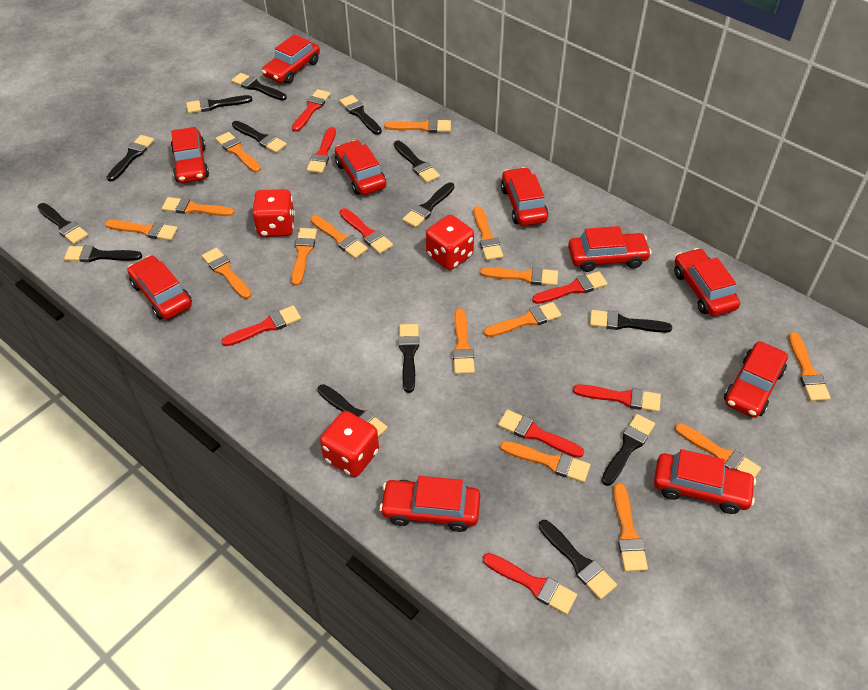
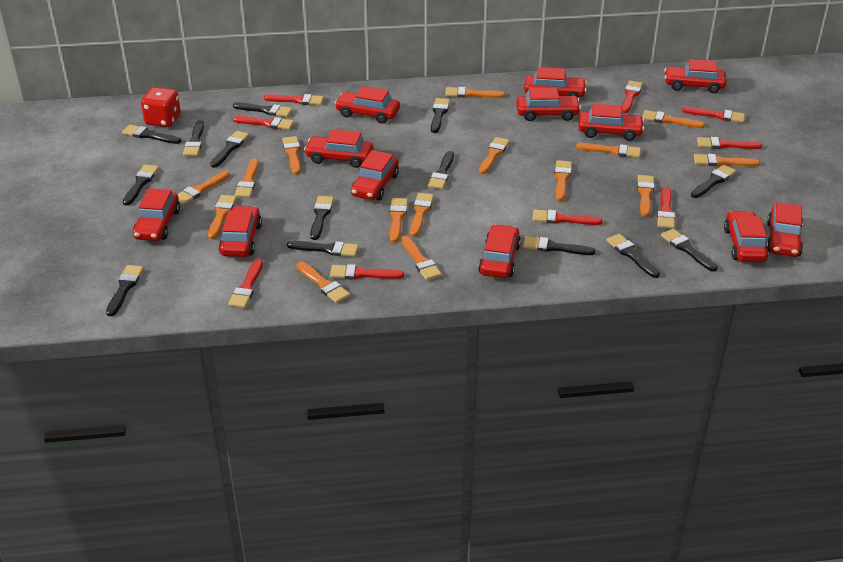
red brush: [222,305,301,346] [292,89,331,132] [307,127,336,173] [340,208,393,254] [483,553,577,615] [498,409,584,458] [532,271,608,304] [573,384,661,412] = 8 -> [228,259,263,308] [233,116,294,130] [264,94,324,105] [330,264,404,280] [532,210,603,225] [622,81,643,113] [657,187,675,229] [682,107,745,123] [697,137,762,149] = 9
red car: [128,255,192,319] [171,127,209,183] [262,34,320,84] [335,140,386,195] [379,476,480,532] [501,167,548,226] [568,226,652,272] [654,449,756,514] [674,248,740,316] [724,341,788,418] = 10 -> [133,188,180,241] [219,206,262,257] [304,129,373,168] [335,86,400,124] [351,150,399,200] [478,224,521,278] [516,87,581,121] [524,67,587,98] [578,104,644,141] [664,59,727,93] [724,211,769,262] [766,202,803,257] = 12
red dice: [252,189,295,237] [320,411,379,477] [426,215,474,270] = 3 -> [141,87,181,127] = 1

